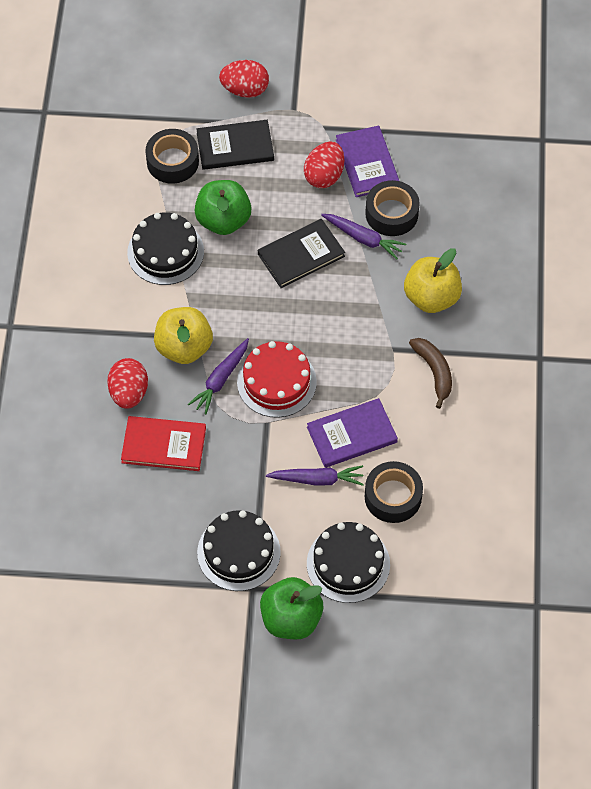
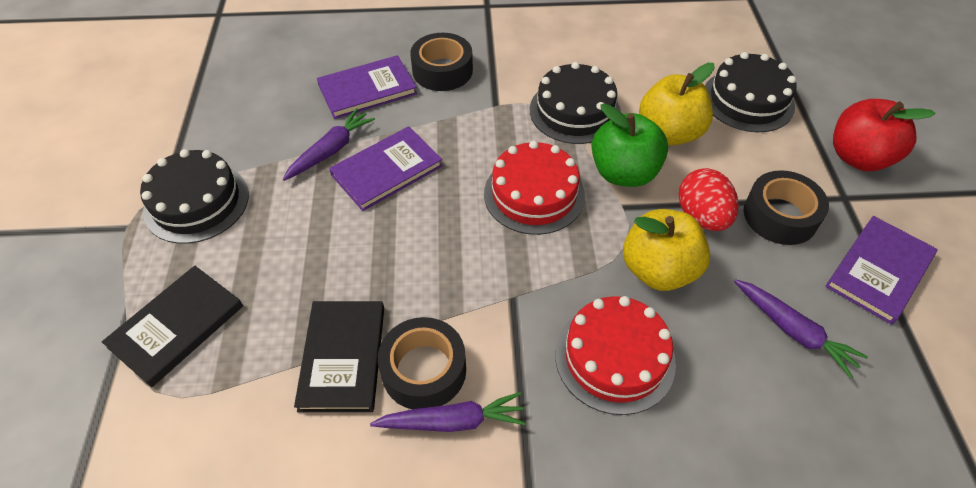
brown banana: [409,338,452,409] = 1 -> none = 0
green apple: [194,180,252,235] [260,577,323,639] = 2 -> [591,103,668,187] = 1
purple book: [307,398,398,468] [336,125,399,197] = 2 -> [317,55,417,119] [329,126,443,211] [825,216,937,325] = 3
red apple: none = 0 -> [833,99,936,171] = 1
red book: [121,416,206,471] = 1 -> none = 0
red cake: [237,341,317,418] = 1 -> [484,141,585,235] [555,296,676,415] = 2
red egg: [107,358,148,409] [219,60,269,98] [304,142,344,188] = 3 -> [678,168,738,231] = 1

